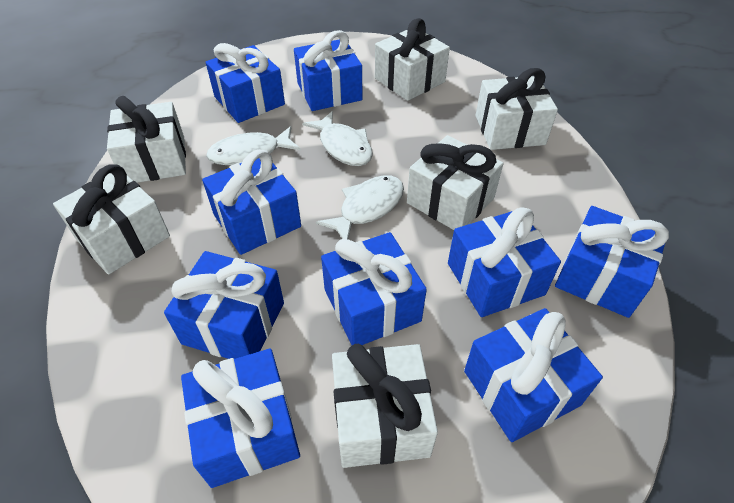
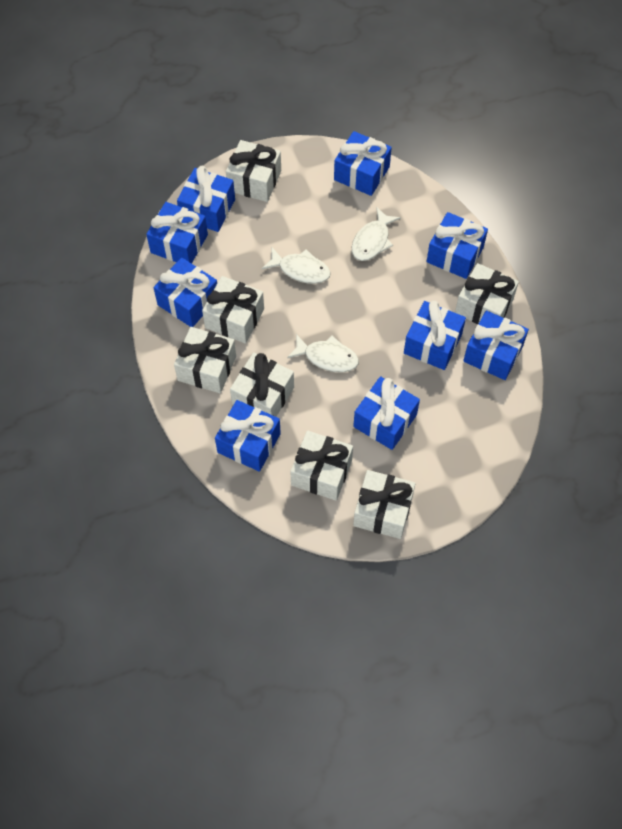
white gift: [53,165,170,275] [107,96,186,183] [332,344,438,468] [375,18,450,101] [407,135,503,230] [476,68,558,150] = 6 -> [174,327,236,393] [202,276,264,343] [226,140,281,202] [230,352,294,417] [290,431,353,501] [353,470,415,539] [455,263,519,324] = 7

